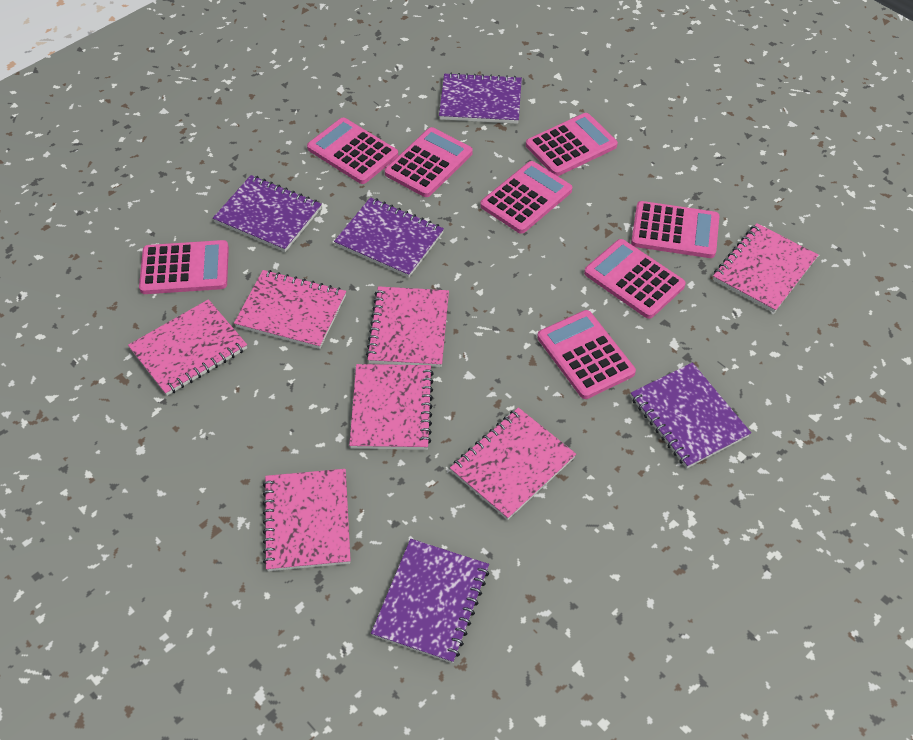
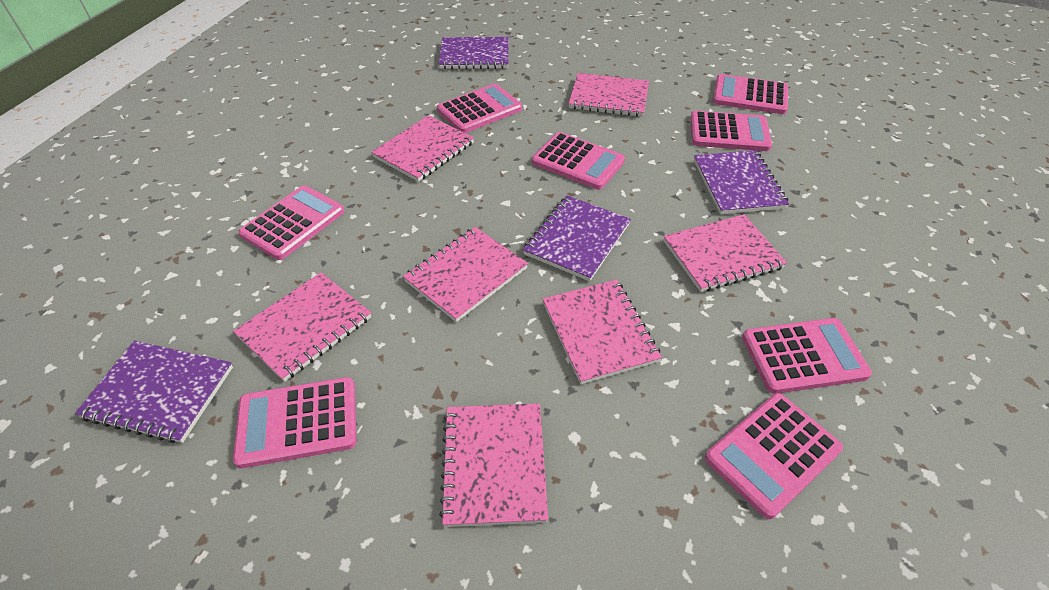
purple notebook: [213,175,322,252] [334,197,444,277] [371,539,489,663] [439,73,522,124] [631,363,751,468] = 5 -> [75,341,233,443] [439,37,509,69] [523,195,631,281] [694,150,789,214] = 4

